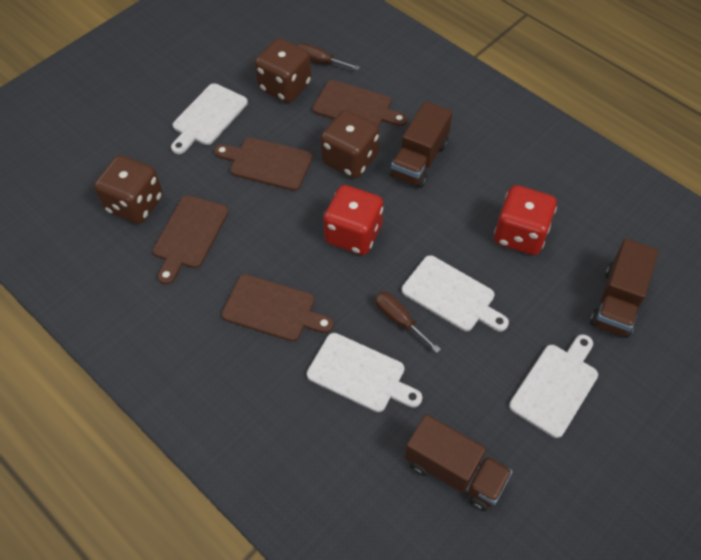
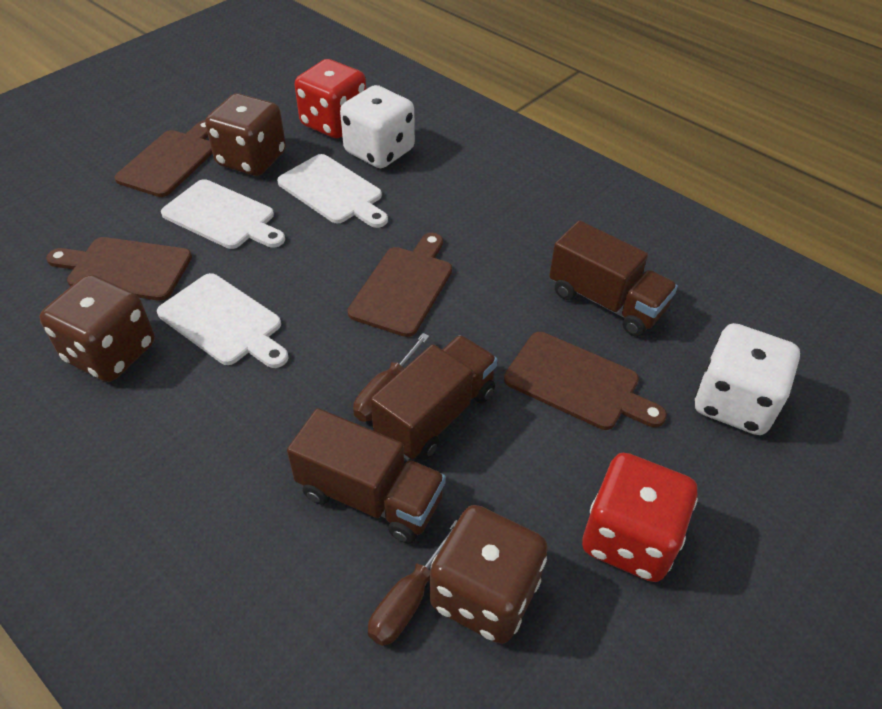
white cutting board: [171,83,248,154] [307,333,422,412] [402,255,509,331] [509,334,598,438] = 4 -> [157,273,289,368] [161,179,285,249] [277,154,388,228] = 3
white dice: none = 0 -> [340,85,415,168] [695,323,800,435] = 2

